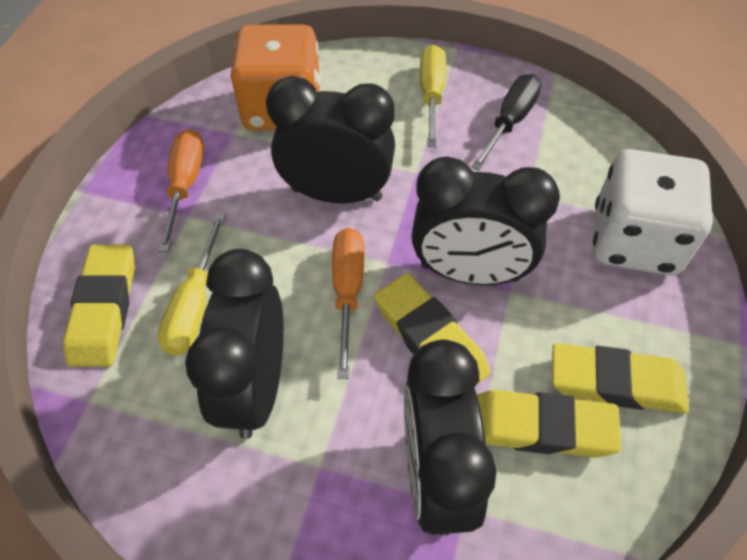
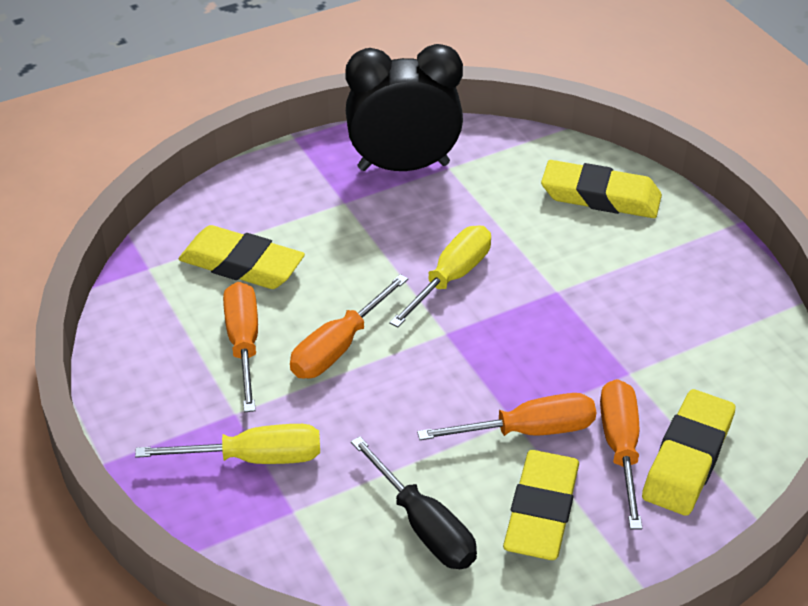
black clock: [185,249,284,439] [266,76,395,204] [404,340,496,536] [411,156,560,285] = 4 -> [345,44,463,171] = 1
orange dice: [230,24,321,130] = 1 -> none = 0
orange screwdriver: [158,129,204,252] [332,228,364,379] = 2 -> [223,282,258,412] [290,274,408,379] [417,393,596,440] [600,379,642,529] = 4
white dice: [593,149,713,276] = 1 -> none = 0

